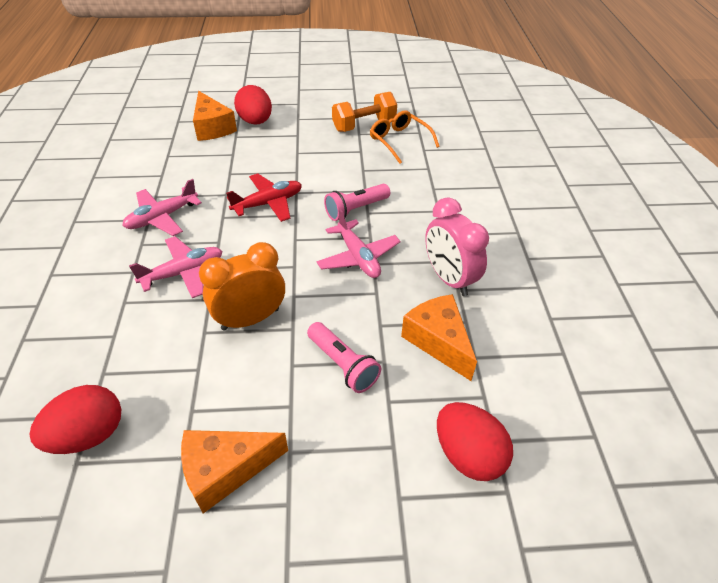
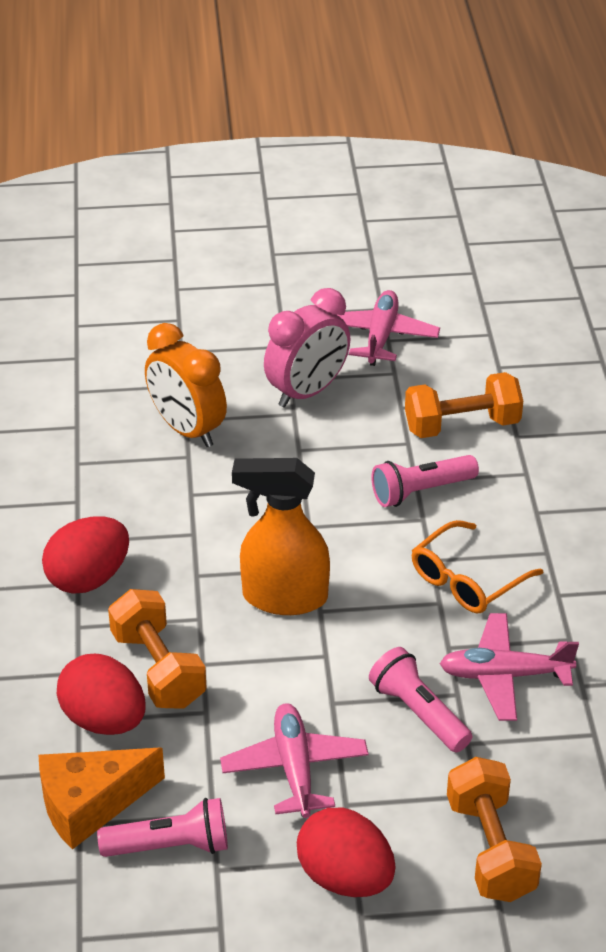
orange cheese: [181,430,288,513] [193,91,237,141] [401,294,477,381] = 3 -> [39,748,165,850] = 1
orange dumbbell: [332,92,397,132] = 1 -> [108,589,207,709] [405,372,523,438] [447,757,542,902] = 3
orange spray bottle: none = 0 -> [232,458,330,615] = 1
pink flashlight: [307,322,381,393] [324,184,390,221] = 2 -> [97,798,228,857] [369,647,472,753] [371,455,479,507] = 3
red plane: [226,174,302,222] = 1 -> none = 0

